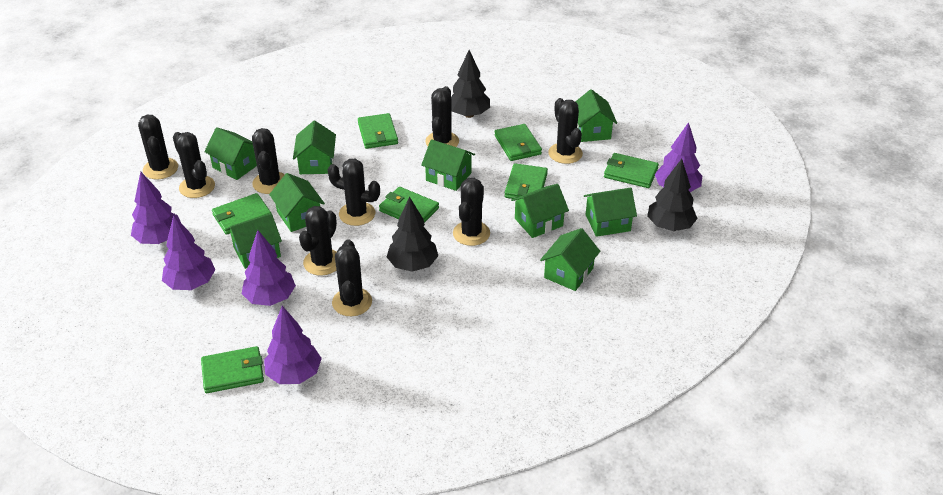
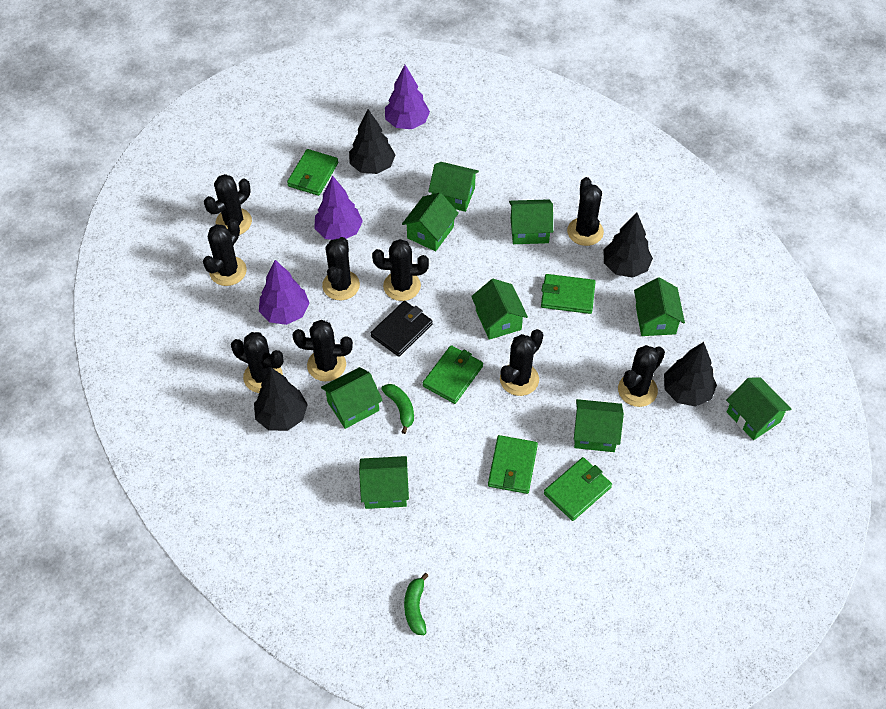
black tree: [387,196,438,272] [451,50,490,118] [647,159,698,231] = 3 -> [254,368,308,431] [349,109,395,174] [603,213,653,278] [664,342,717,407] = 4
black wallet: none = 0 -> [371,301,432,357] = 1
green banana: none = 0 -> [381,384,414,434] [404,573,429,635] = 2
green wallet: [201,346,264,393] [212,193,271,235] [358,113,398,149] [379,187,439,223] [494,124,542,161] [504,163,548,199] [604,153,659,188] = 7 -> [287,149,338,196] [423,345,483,404] [488,435,538,494] [541,274,596,314] [544,457,612,521] = 5
purple tree: [131,172,181,244] [162,215,215,290] [242,230,296,306] [264,306,322,384] [655,122,702,192] = 5 -> [259,260,310,325] [314,176,363,240] [385,65,430,129] = 3

